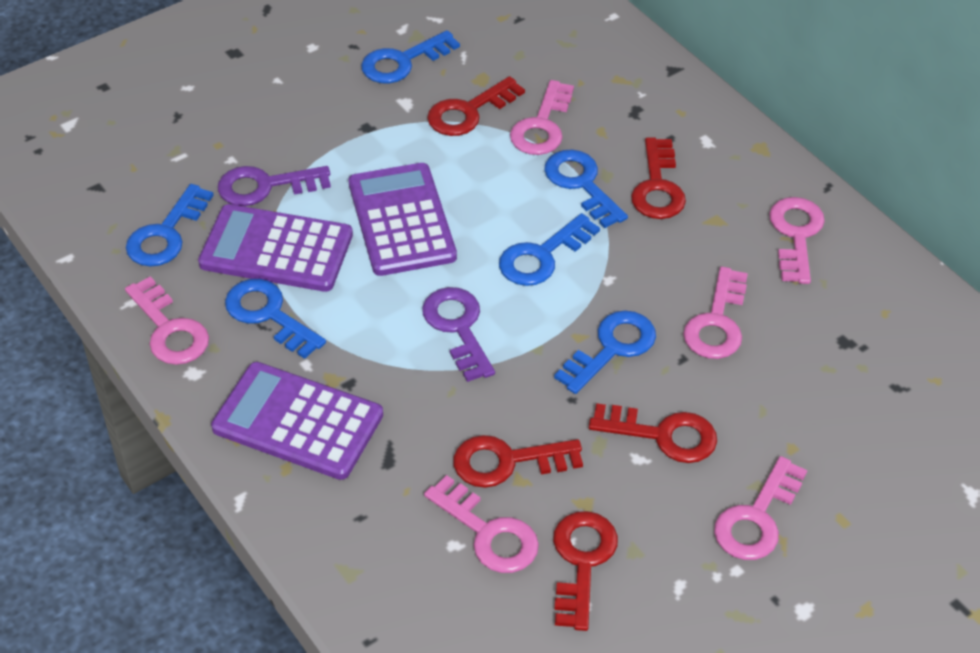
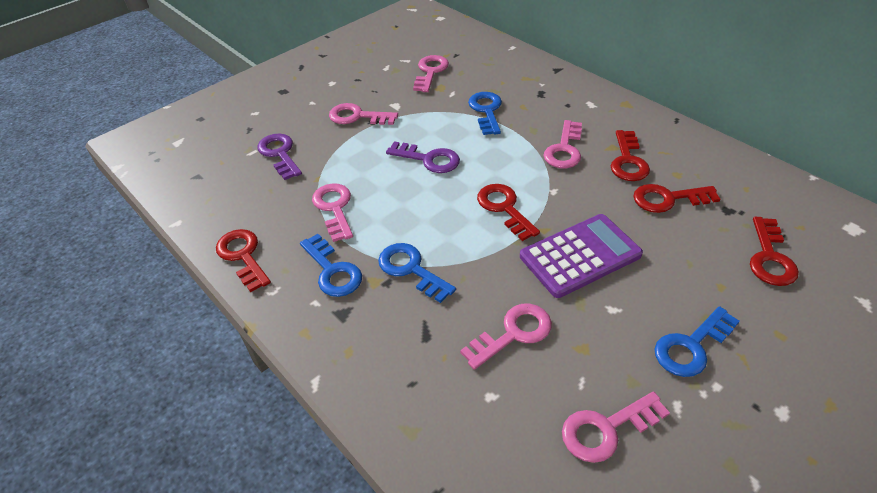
blue key: [126,184,214,267] [225,279,326,359] [361,30,460,84] [499,213,600,286] [544,149,628,228] [554,311,656,394] = 6 -> [300,234,362,297] [378,243,456,303] [468,92,502,135] [655,306,740,377] = 4
purple calculator: [198,204,353,292] [211,362,383,480] [349,163,457,276] = 3 -> [520,214,643,298] = 1

